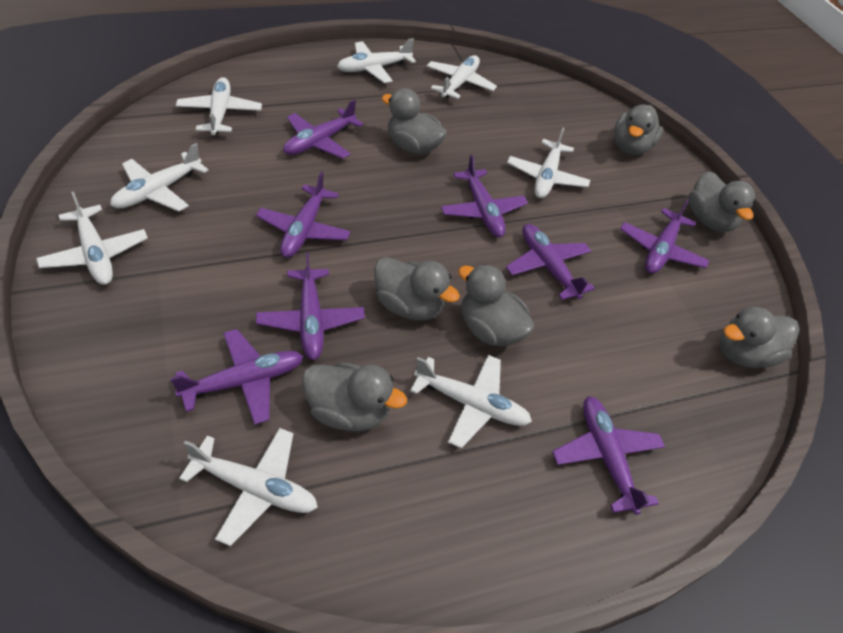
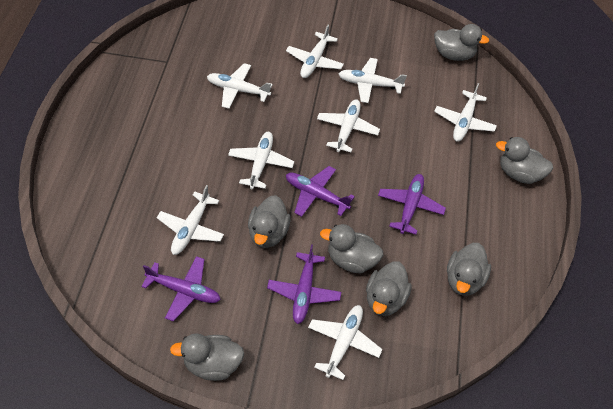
purple plane: [170,329,303,425] [256,171,351,258] [256,252,365,360] [283,99,364,159] [441,155,528,237] [506,224,595,300] [552,396,665,515] [620,199,709,274] = 8 -> [141,256,221,321] [267,244,341,324] [286,166,355,217] [378,174,446,234] = 4

